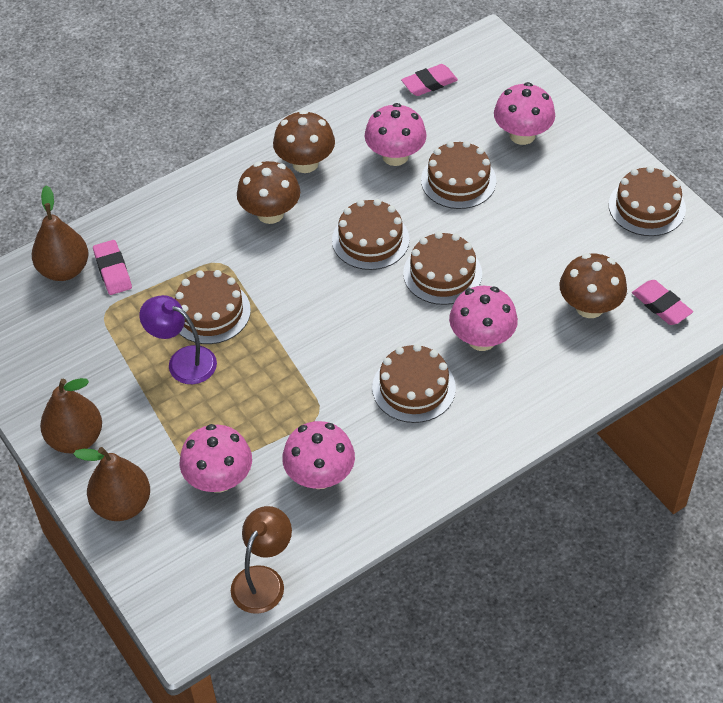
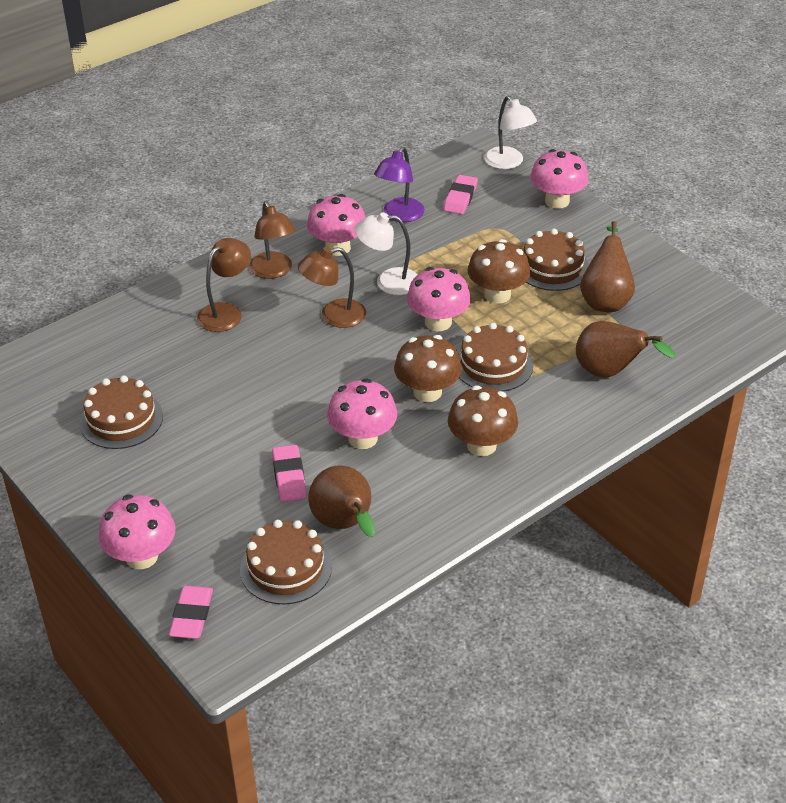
brown cake: [175,270,251,344] [332,199,410,270] [372,344,456,423] [403,232,482,305] [421,141,496,209] [609,166,686,236] = 6 -> [80,376,163,449] [240,520,332,605] [458,323,533,392] [524,229,589,291] = 4
brown lamp: [231,506,292,614] = 1 -> [197,238,251,332] [249,201,296,279] [298,247,366,328] = 3
white lamp: none = 0 -> [354,212,418,295] [484,96,537,169] = 2

